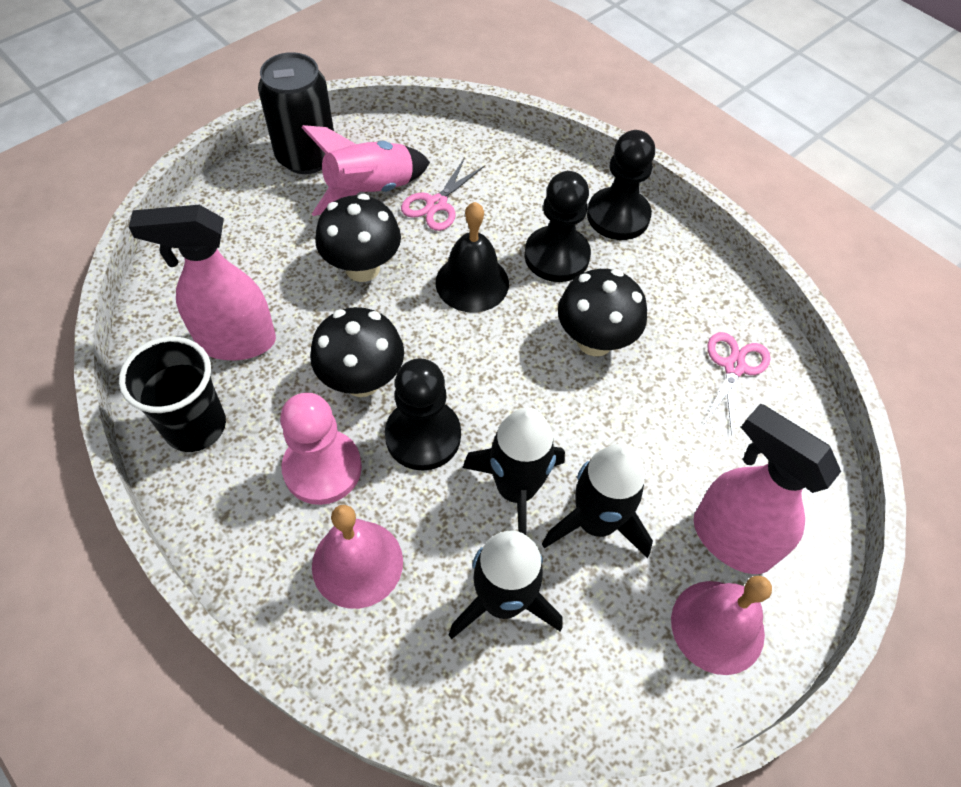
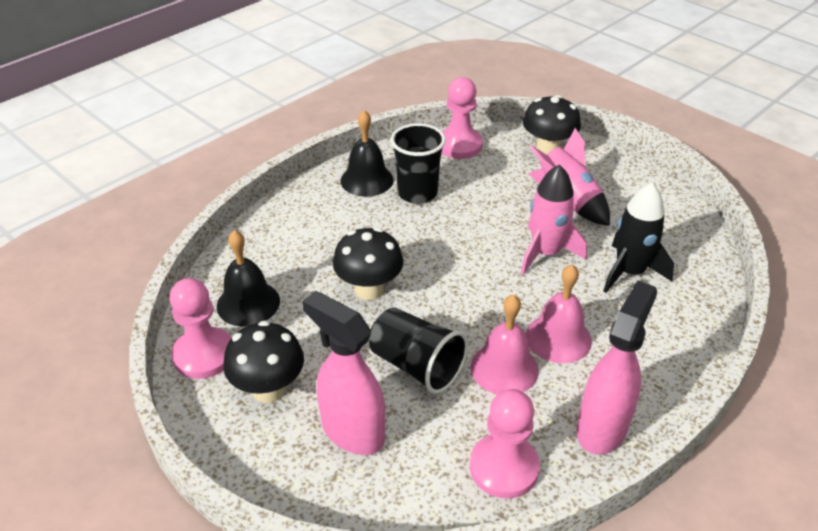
black bell: [436,202,509,313] = 1 -> [217,230,280,327] [341,110,394,197] = 2
black can: [258,52,334,174] = 1 -> none = 0
black cup: [119,336,226,452] = 1 -> [369,307,468,394] [391,123,446,204] = 2
black pawn: [385,358,461,471] [524,171,591,282] [587,130,655,240] = 3 -> none = 0
black rocket: [449,530,563,640] [463,407,565,535] [542,444,653,558] = 3 -> [603,183,674,293] = 1
pink pawn: [280,392,362,505] = 1 -> [169,278,232,379] [442,77,483,159] [470,389,540,498] = 3
pink rocket: [301,125,430,216] = 1 -> [521,164,587,275] [528,128,610,226] = 2
pink scissors: [401,157,485,231] [704,332,771,435] = 2 -> none = 0

